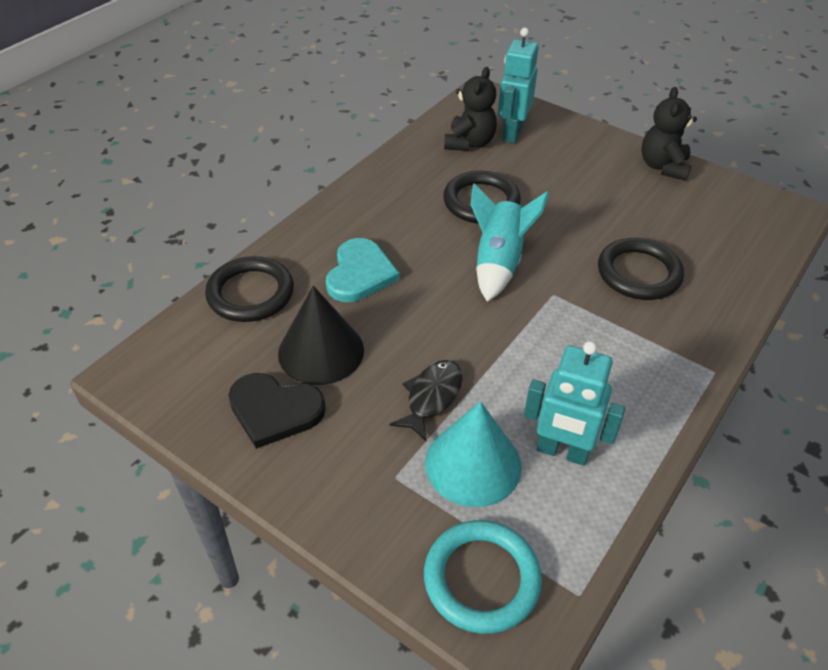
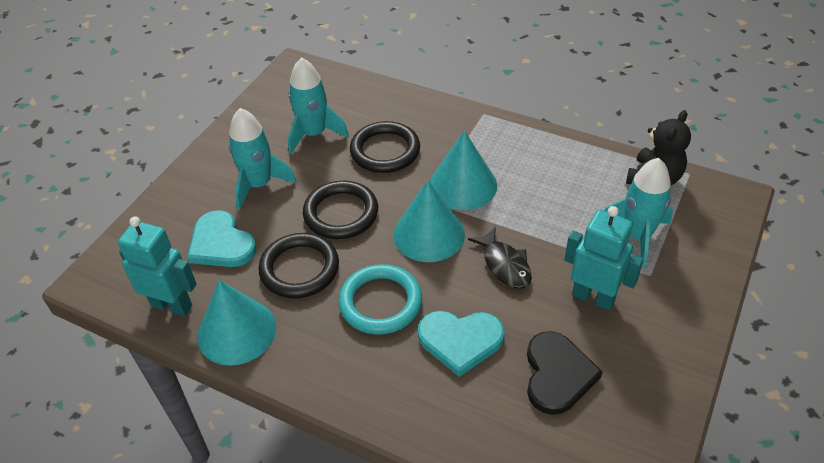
black cone: [278,286,364,385] = 1 -> none = 0
black teddy bear: [444,67,497,151] [641,87,697,181] = 2 -> [626,110,691,185] = 1
turquoise cone: [425,401,522,507] = 1 -> [197,280,276,366] [394,180,465,262] [430,130,497,210] = 3
turquoise heart: [326,238,400,302] = 1 -> [187,210,256,267] [418,311,505,377] = 2
turquoise rocket: [470,183,549,302] = 1 -> [229,108,297,210] [288,57,349,154] [604,158,673,268] = 3

